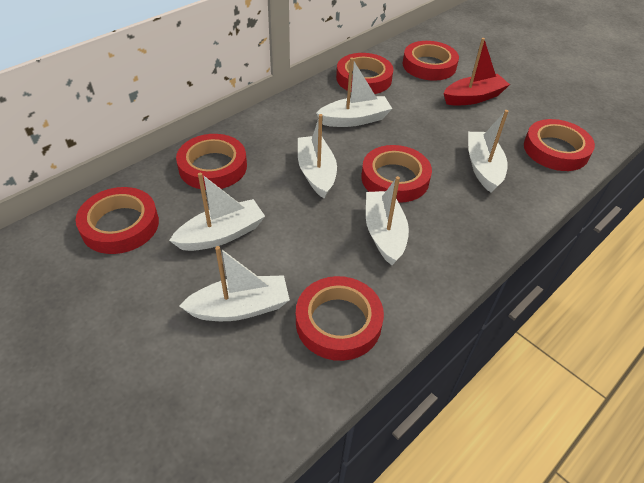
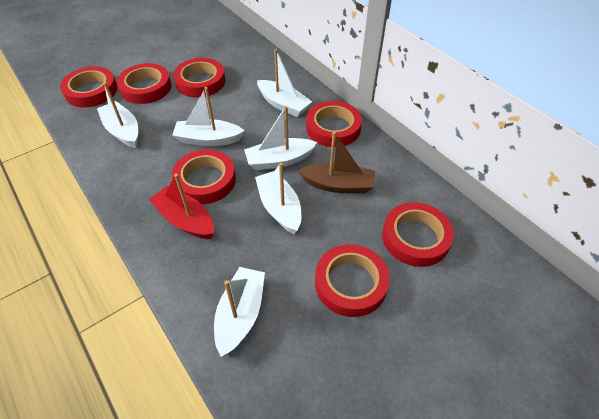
brown boat: none = 0 -> [298,132,375,193] = 1

